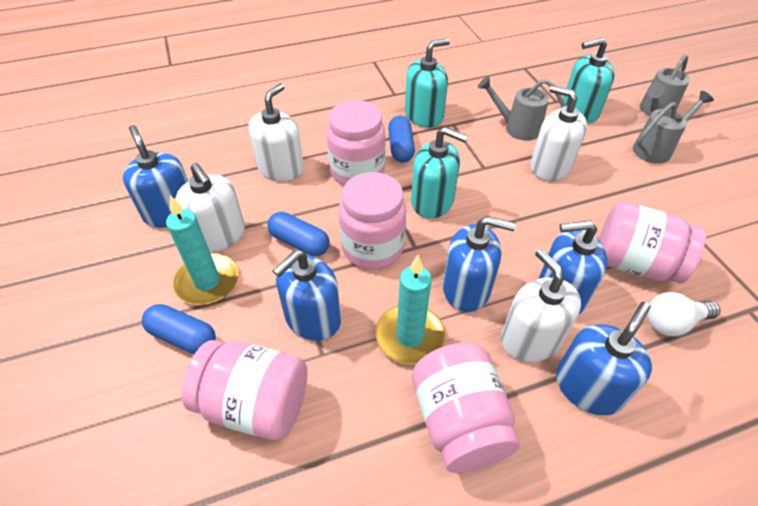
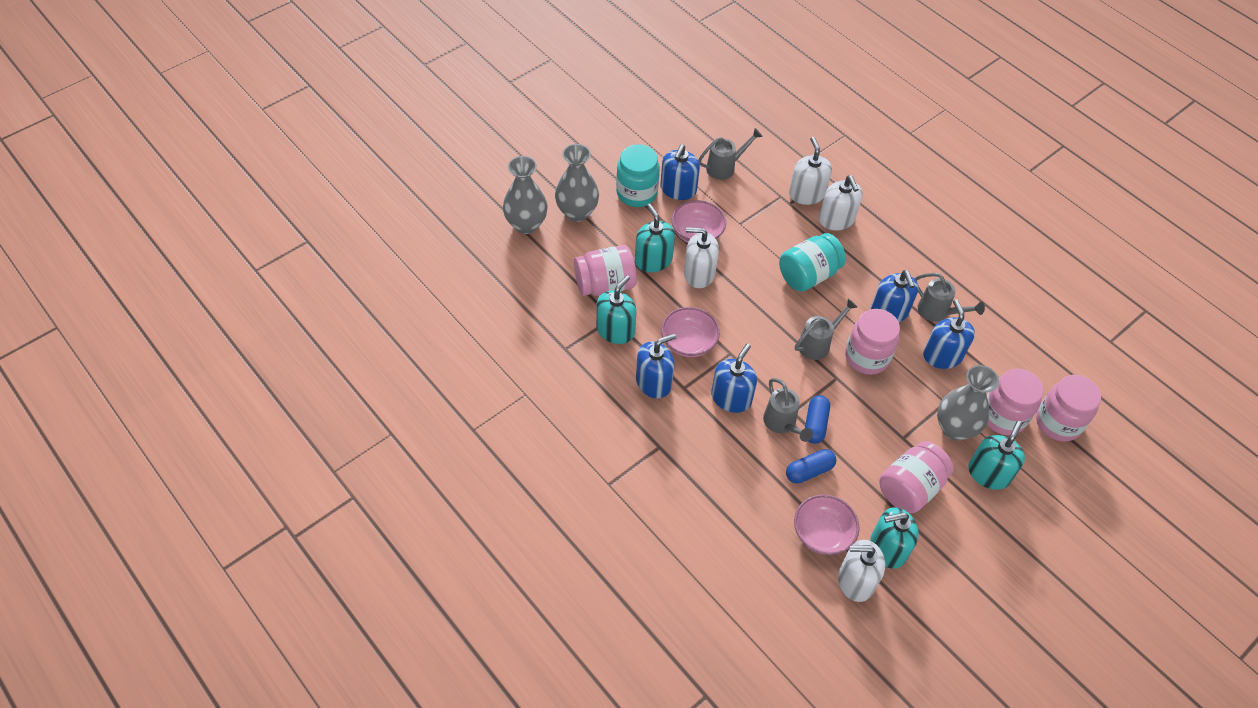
blue capsule: [142,304,216,354] [267,212,330,256] [388,116,415,163] = 3 -> [786,449,836,484] [805,395,830,444] = 2
grey vase: none = 0 -> [503,156,548,234] [555,144,599,222] [937,365,999,440] = 3
grey watering can: [478,76,565,141] [633,91,714,164] [640,54,690,116] = 3 -> [698,128,763,180] [763,378,813,442] [795,299,857,360] [914,273,985,322] = 4
pink bowl: none = 0 -> [661,307,720,357] [672,200,726,243] [794,494,860,555] = 3
turquoise candle: [166,195,239,305] [375,255,445,365] = 2 -> none = 0
turquoise jar: none = 0 -> [616,144,660,207] [779,233,846,292] = 2
turquoise soap dispenser: [405,38,450,128] [411,127,468,218] [563,38,615,124] = 3 -> [596,275,636,344] [635,204,675,272] [870,507,919,569] [968,421,1025,490] = 4
white light bulb: [647,292,720,336] = 1 -> none = 0

